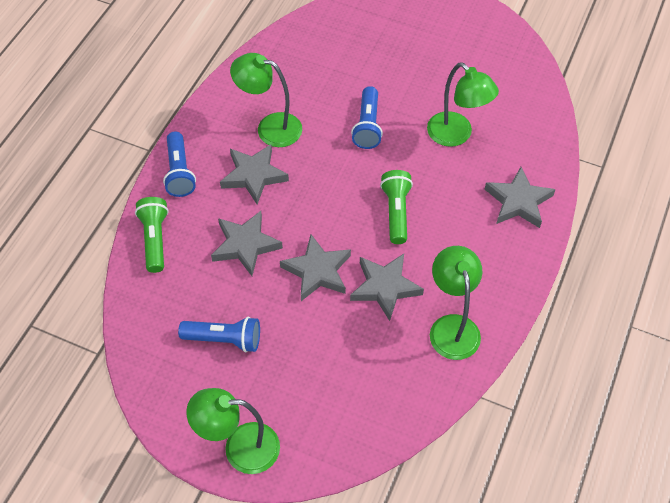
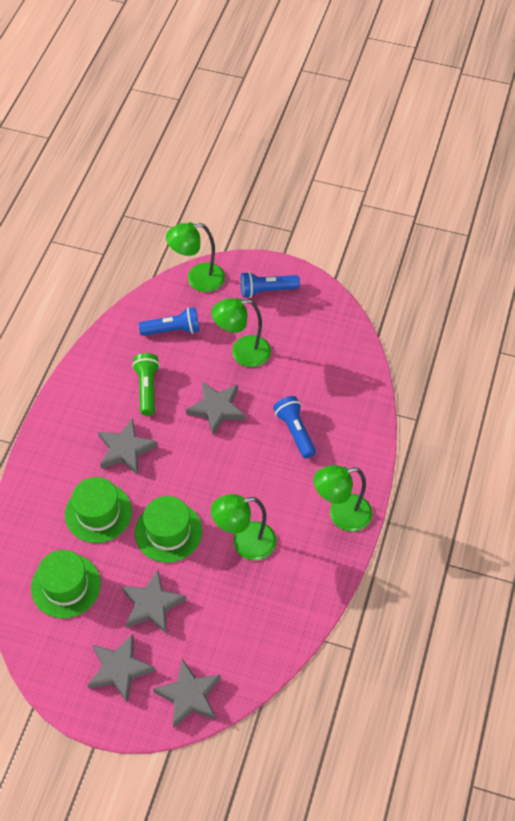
green flashlight: [135,197,169,273] [380,170,413,244] = 2 -> [132,353,160,416] = 1
green hat: none = 0 -> [31,550,101,619] [65,477,132,543] [135,496,202,563] = 3

